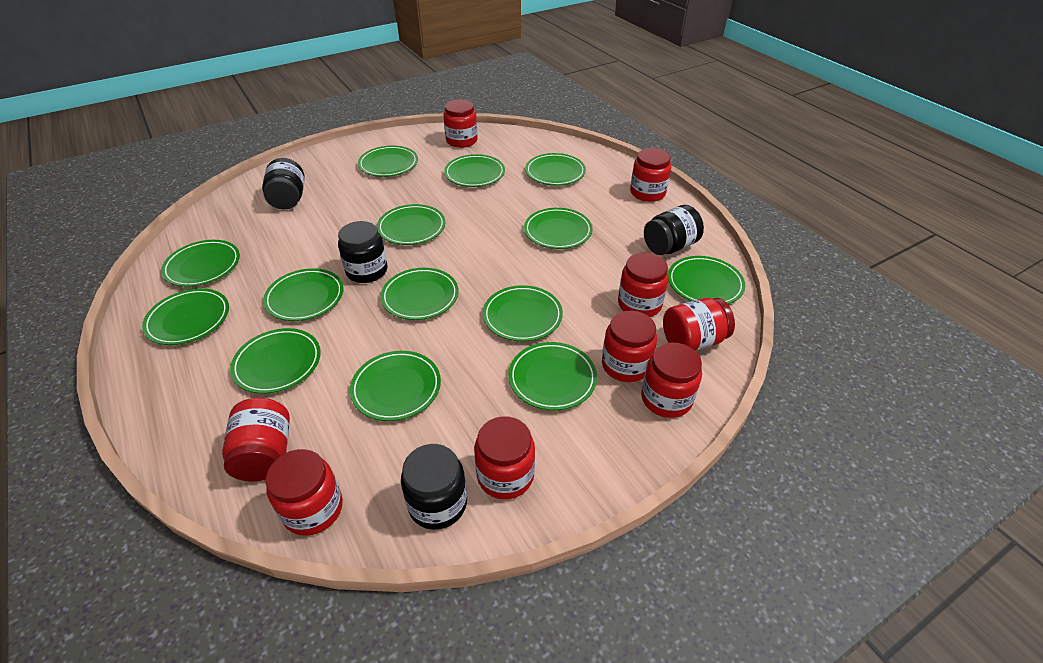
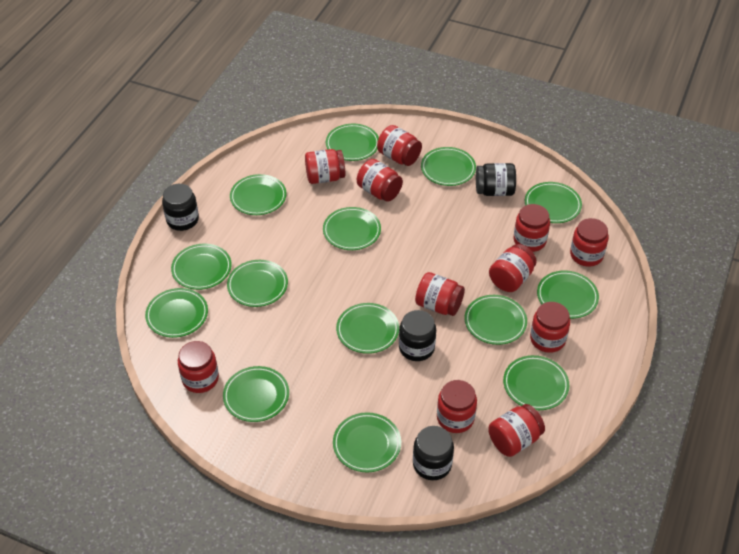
red jar: [222,398,290,481] [266,449,343,536] [443,100,478,148] [474,416,535,499] [602,311,657,382] [618,253,669,317] [630,148,671,202] [641,343,702,418] [663,298,735,351] = 9 -> [178,341,219,393] [305,149,345,184] [357,159,403,202] [377,125,422,166] [415,272,465,316] [437,380,477,433] [488,404,545,457] [489,244,537,292] [513,204,550,252] [530,302,570,353] [570,218,609,267] = 11

